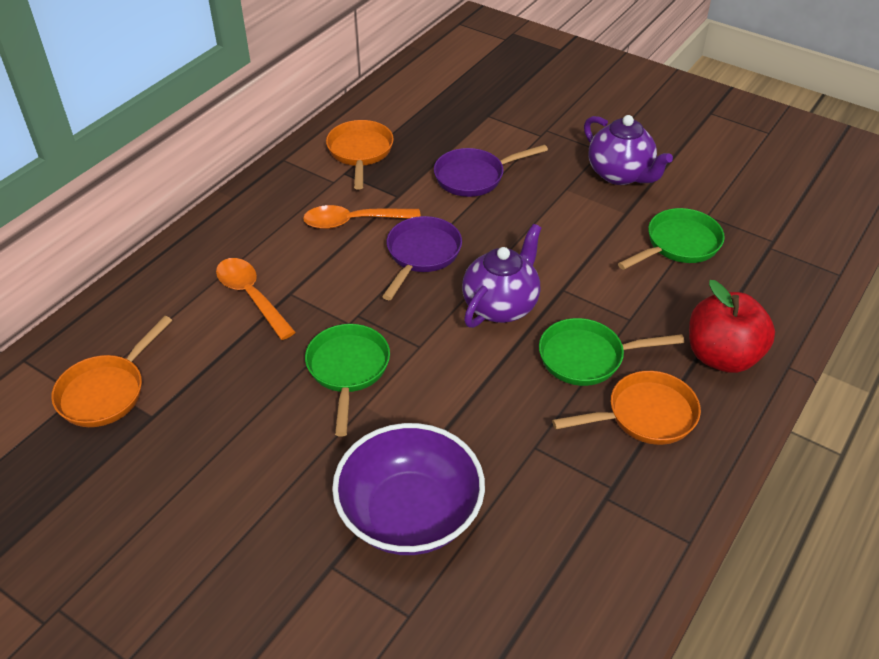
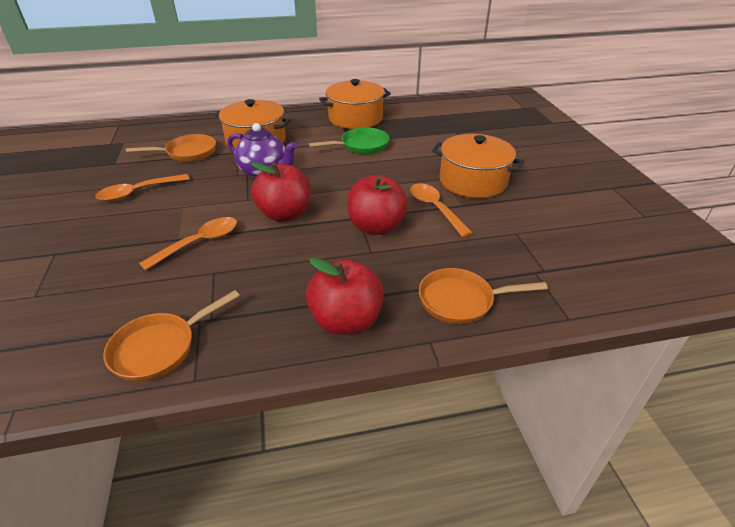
green pan: [305,324,390,437] [539,318,684,386] [618,208,725,270] = 3 -> [309,127,389,154] = 1
orange pot: none = 0 -> [215,99,291,149] [319,79,391,129] [432,134,524,198] = 3
orange spoon: [216,258,296,340] [303,205,421,229] = 2 -> [95,174,190,201] [139,217,237,271] [410,183,472,237] = 3
purple bowl: [332,423,485,555] = 1 -> none = 0
purple pan: [382,216,462,300] [434,144,548,197] = 2 -> none = 0
purple teapot: [462,224,542,328] [584,115,673,185] = 2 -> [227,123,297,178] = 1
red apple: [689,280,775,373] = 1 -> [251,162,311,222] [306,258,383,335] [347,175,408,235] = 3

